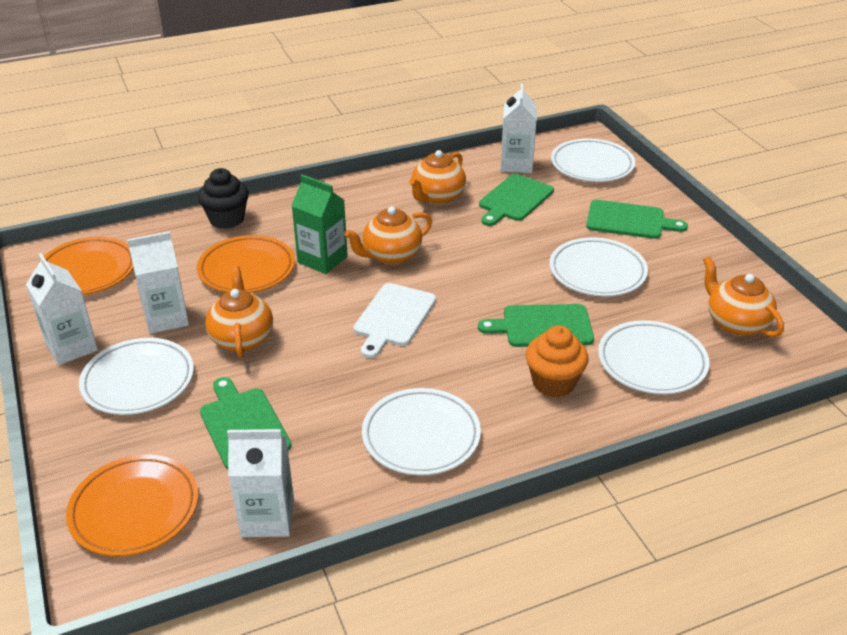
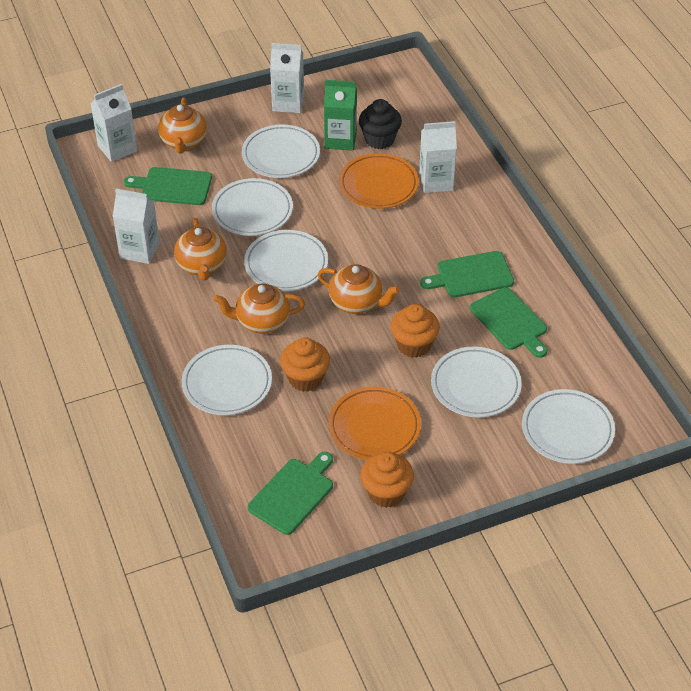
orange cupcake: [526,325,589,397] = 1 -> [280,337,330,392] [360,452,414,508] [391,304,440,358] = 3
orange plate: [36,237,134,295] [66,455,198,556] [197,235,295,293] = 3 -> [328,386,421,460] [339,153,419,209] = 2
white cutting board: [354,283,436,358] = 1 -> none = 0
white plate: [79,338,194,415] [362,388,481,476] [549,237,648,297] [551,138,635,182] [598,320,709,394] = 5 -> [182,345,272,415] [212,178,293,236] [242,124,320,178] [244,230,328,291] [431,347,522,417] [522,389,615,464] = 6

